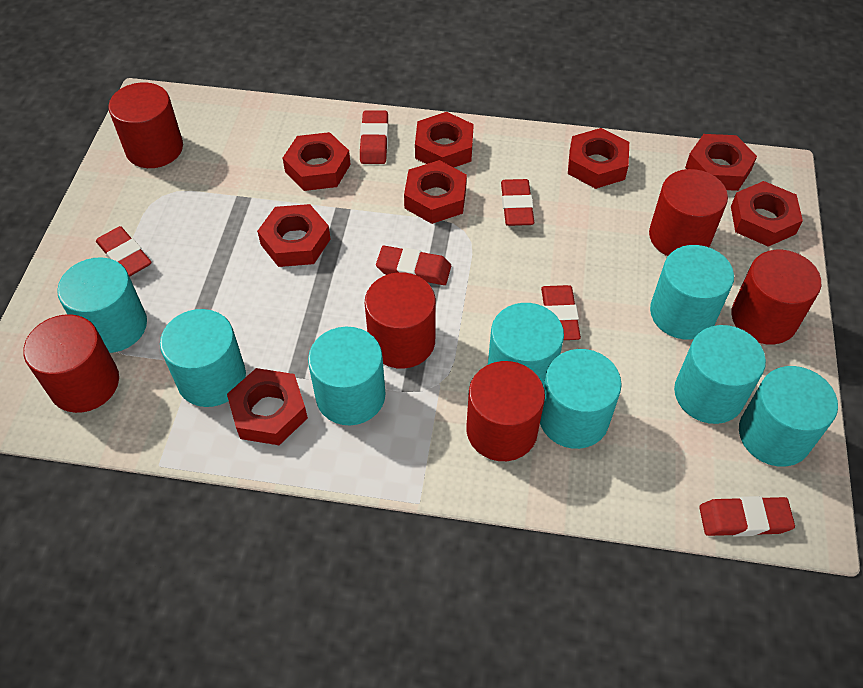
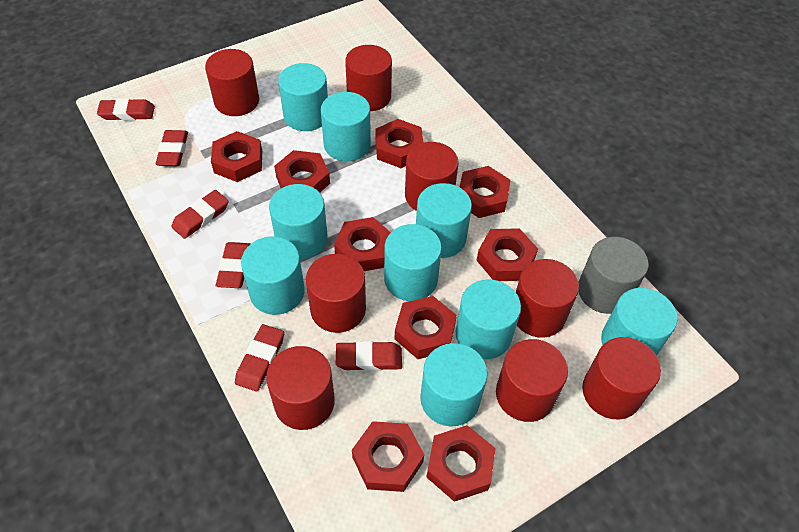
grey cylinder: none = 0 -> [578,237,648,314] = 1
red cylinder: [23,314,119,413] [108,82,183,168] [365,272,436,369] [466,361,545,461] [649,169,728,256] [731,250,821,344] = 6 -> [205,49,259,116] [266,346,335,430] [306,254,366,333] [345,45,392,111] [405,142,459,211] [496,339,568,422] [516,259,579,338] [582,337,661,419] = 8
red nut: [227,368,308,445] [257,204,331,267] [283,132,351,191] [404,160,467,224] [415,112,474,168] [568,128,629,189] [685,134,757,191] [731,181,803,247] = 8 -> [211,131,262,182] [274,150,330,193] [334,217,391,271] [352,421,424,492] [376,119,423,168] [395,296,457,359] [426,425,496,502] [460,166,511,218] [476,228,538,281] = 9
turquoise cylinder: [57,257,147,353] [160,309,246,407] [308,327,386,425] [488,303,564,387] [540,349,622,449] [650,245,734,340] [674,325,766,424] [739,366,838,466] = 8 -> [241,236,305,315] [269,184,328,259] [278,63,328,131] [321,92,371,161] [384,224,442,301] [416,183,472,258] [420,343,488,427] [456,279,521,359] [601,288,678,356] = 9

